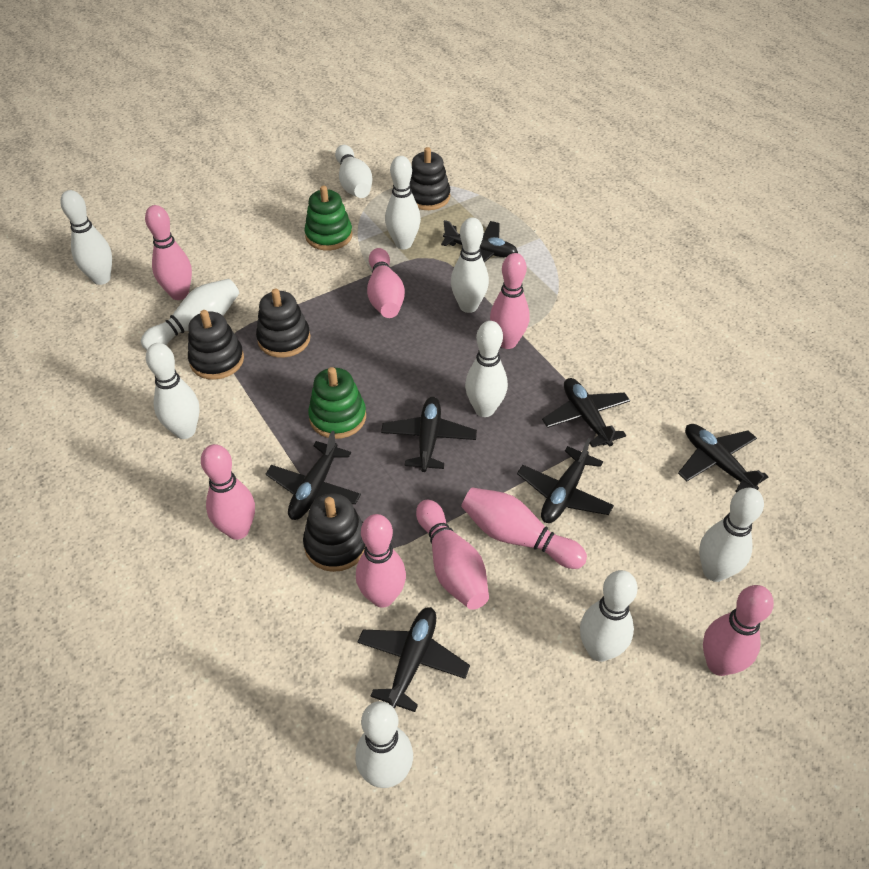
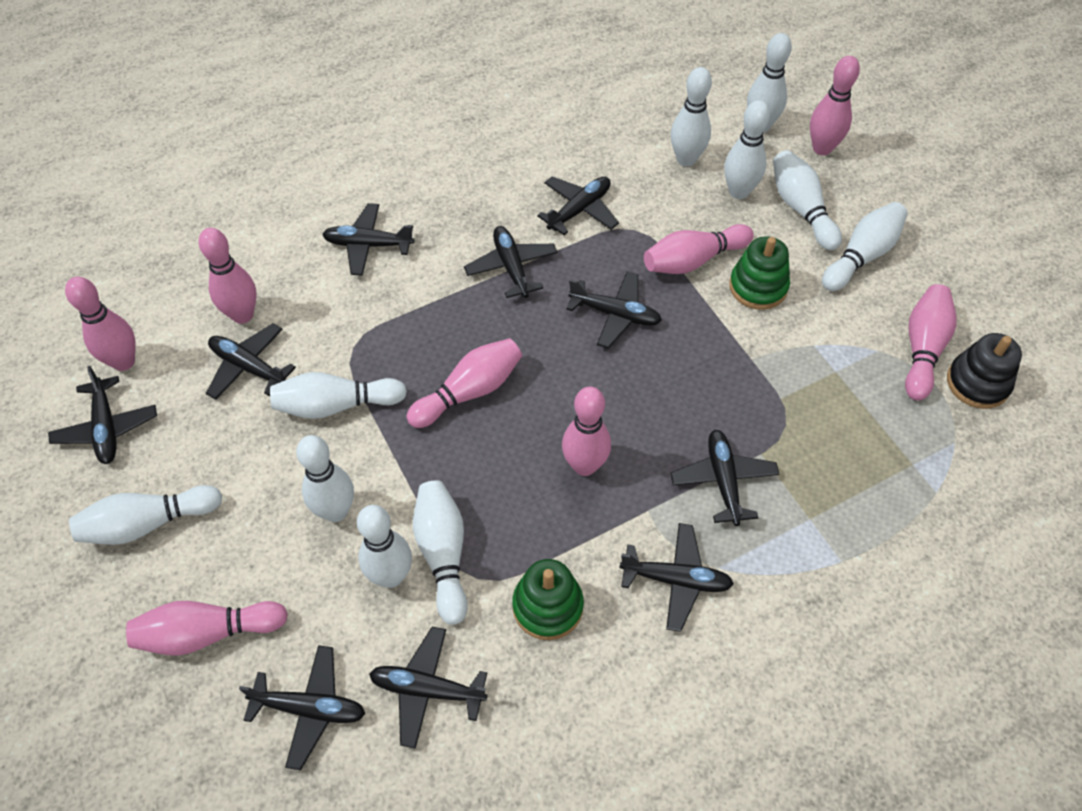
black plane: [266,430,361,520] [357,607,470,712] [381,397,477,472] [441,220,518,263] [517,438,614,523] [542,378,630,447] [678,424,768,493] = 7 -> [48,366,157,464] [206,323,296,400] [239,645,365,770] [322,203,414,276] [369,627,487,749] [464,226,557,298] [537,176,619,235] [566,271,662,349] [619,523,734,632] [670,430,779,526] = 10
black stacking toy: [188,310,244,380] [256,289,310,358] [303,493,366,572] [410,147,450,210] = 4 -> [947,333,1022,409] = 1

